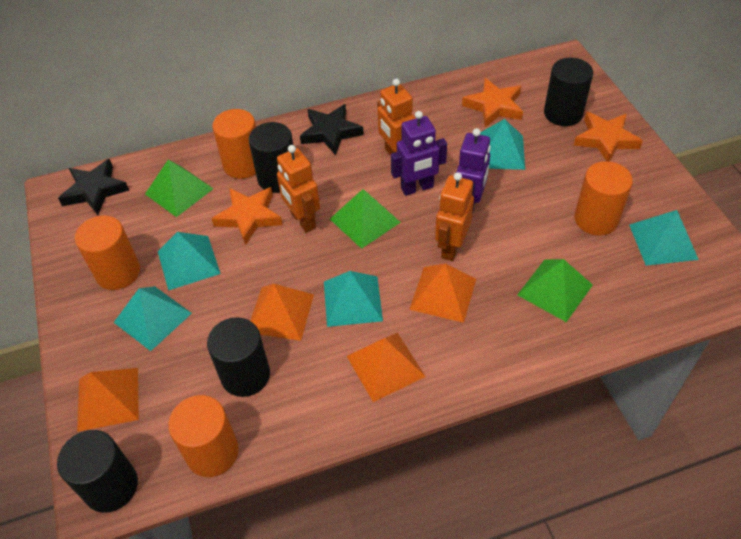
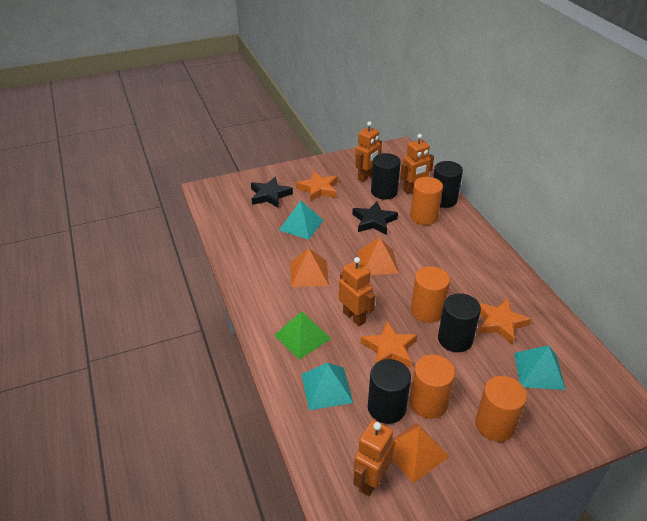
green pyramid: [145,160,213,217] [330,189,401,249] [517,259,593,322] = 3 -> [274,311,331,360] = 1
orange pyramid: [77,368,139,432] [250,284,314,341] [347,333,426,402] [409,264,476,323] = 4 -> [291,248,329,287] [358,237,399,275] [392,423,450,483] = 3
orange robot: [277,145,320,233] [377,79,416,155] [435,172,474,261] = 3 -> [339,257,375,326] [353,420,395,496] [355,121,382,182] [400,134,434,194] = 4
purple robot: [391,111,447,196] [456,128,491,211] = 2 -> none = 0
turquoise pyramid: [114,286,192,351] [158,232,221,291] [324,271,383,327] [480,119,525,170] [629,210,699,266] = 5 -> [279,200,324,240] [301,363,353,410] [514,345,566,390] = 3

